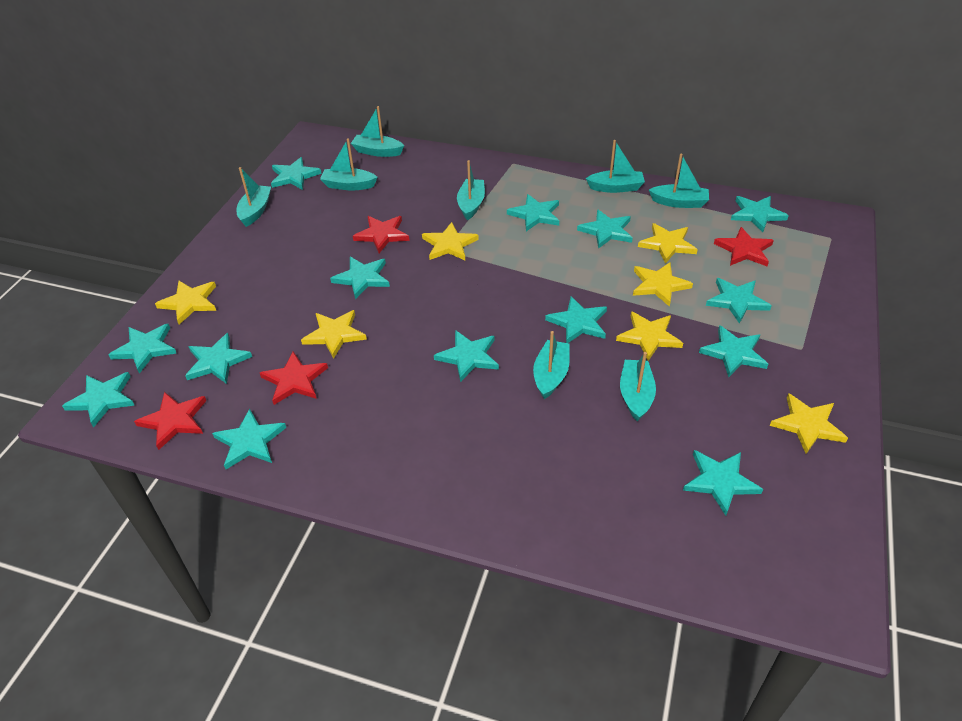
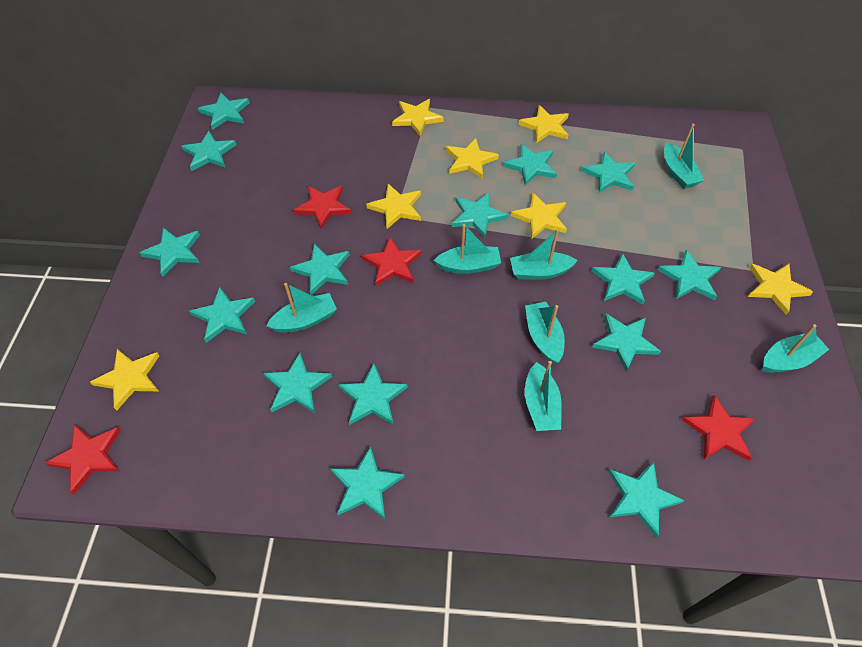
turquoise boat: [237,167,271,227] [320,138,377,190] [351,106,404,157] [457,160,485,220] [533,331,570,399] [586,140,645,193] [620,352,656,421] [649,153,709,208] = 8 -> [266,283,337,333] [434,224,501,274] [510,229,578,280] [525,302,565,364] [525,361,562,431] [664,124,704,189] [763,324,829,373] = 7
turquoise star: [62,372,135,427] [108,324,177,374] [185,333,252,384] [212,409,286,469] [271,157,321,190] [330,257,390,299] [434,330,499,382] [507,194,559,231] [545,296,607,343] [577,209,633,249] [683,450,763,516] [699,325,768,377] [706,278,771,324] [731,196,789,232] = 14 -> [140,228,200,277] [181,131,236,171] [189,287,255,343] [198,93,250,130] [263,353,332,413] [290,244,349,295] [330,446,405,519] [338,363,408,425] [452,192,509,238] [503,144,557,186] [581,151,636,193] [591,253,655,305] [592,313,661,371] [609,461,685,538] [658,250,721,300] = 15

